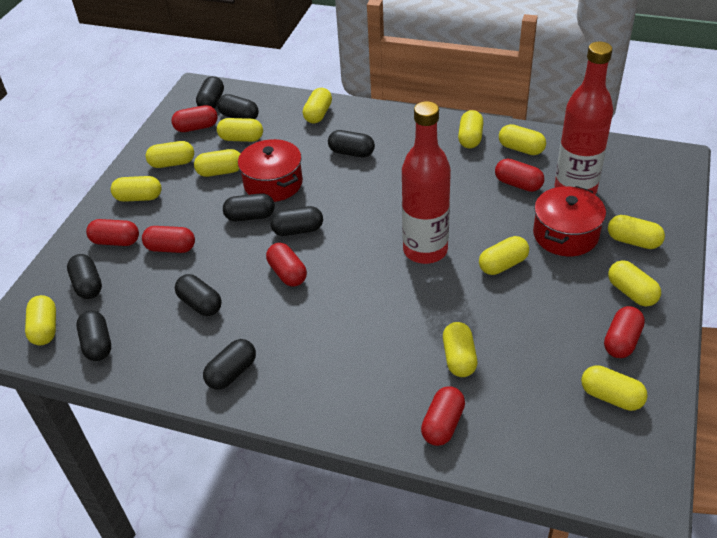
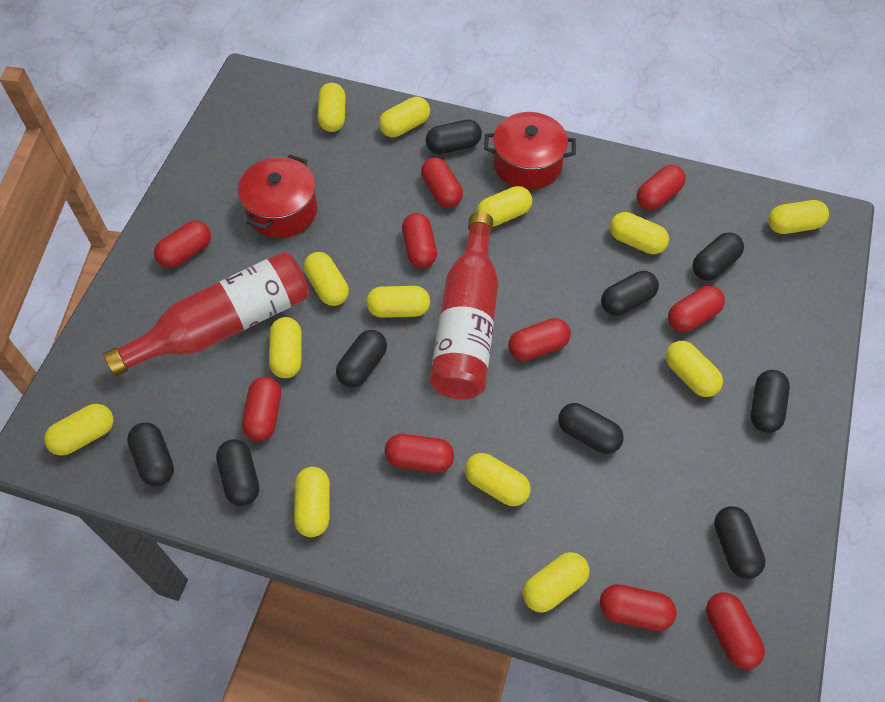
red capsule: [86,219,139,246] [142,226,195,253] [171,105,218,132] [266,243,307,287] [421,386,465,446] [495,159,544,192] [604,306,645,358] = 7 -> [154,220,211,268] [242,377,281,441] [385,434,454,473] [402,213,437,268] [421,157,463,208] [508,318,571,361] [599,584,677,631] [636,165,686,210] [668,286,725,332] [706,592,765,670] = 10

